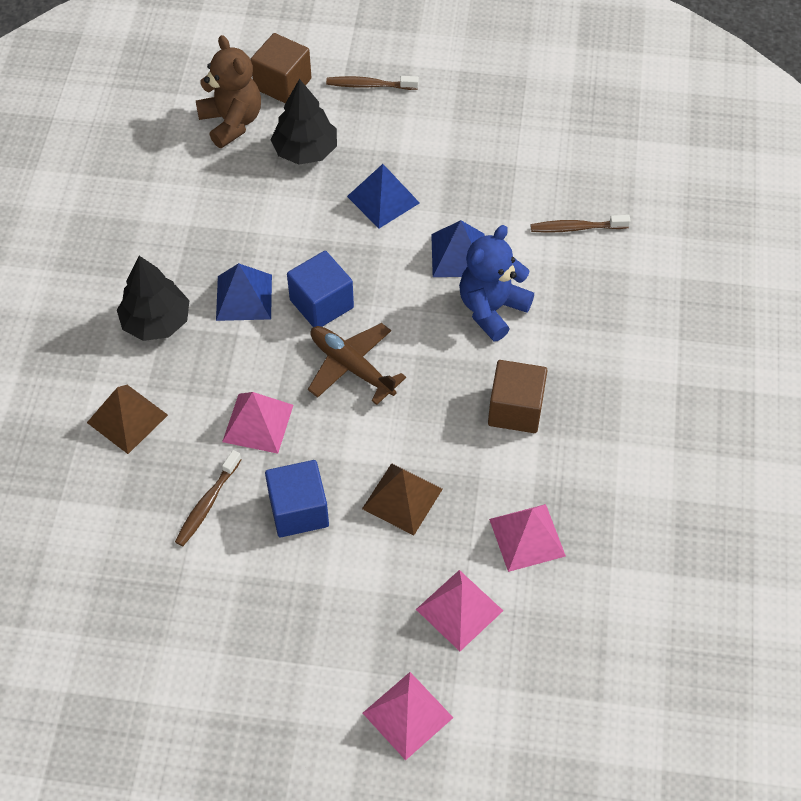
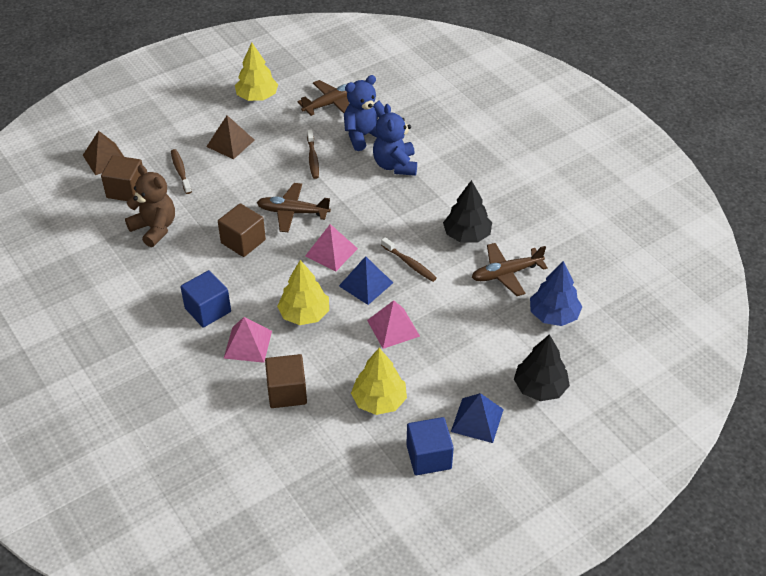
blue pyramid: [216,263,272,321] [347,164,420,228] [431,220,485,277] = 3 -> [339,256,393,305] [451,393,504,443] = 2
blue teddy bear: [459,225,534,341] = 1 -> [344,75,385,151] [373,104,417,176] = 2
blue tree: none = 0 -> [530,261,582,326] = 1
brown cube: [250,33,312,104] [488,360,548,433] = 2 -> [101,155,142,201] [218,203,266,257] [265,354,307,408] = 3
brown plane: [308,323,406,405] = 1 -> [257,183,331,232] [298,80,349,116] [472,243,548,296] = 3
pink pyramid: [222,392,293,454] [363,672,453,760] [416,570,503,651] [489,504,566,572] = 4 -> [224,317,272,363] [305,224,358,271] [367,300,420,349] = 3
yellow tree: none = 0 -> [235,42,278,101] [277,260,329,325] [351,348,407,415] = 3

